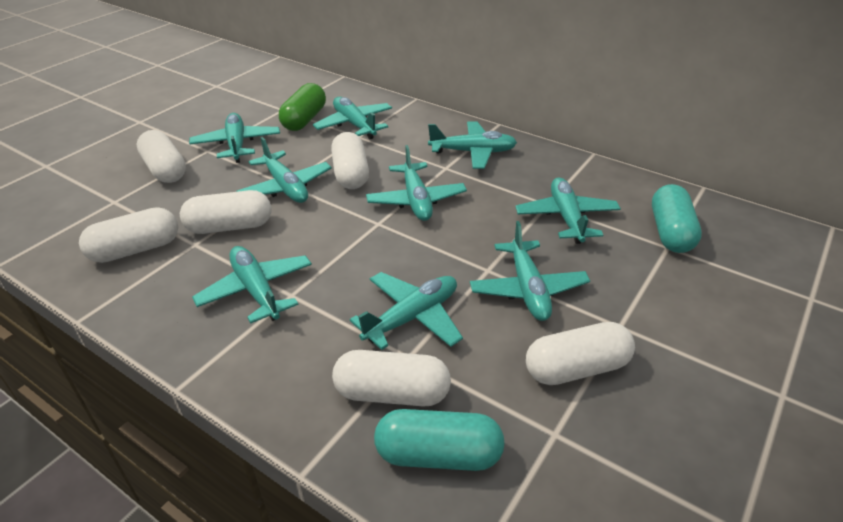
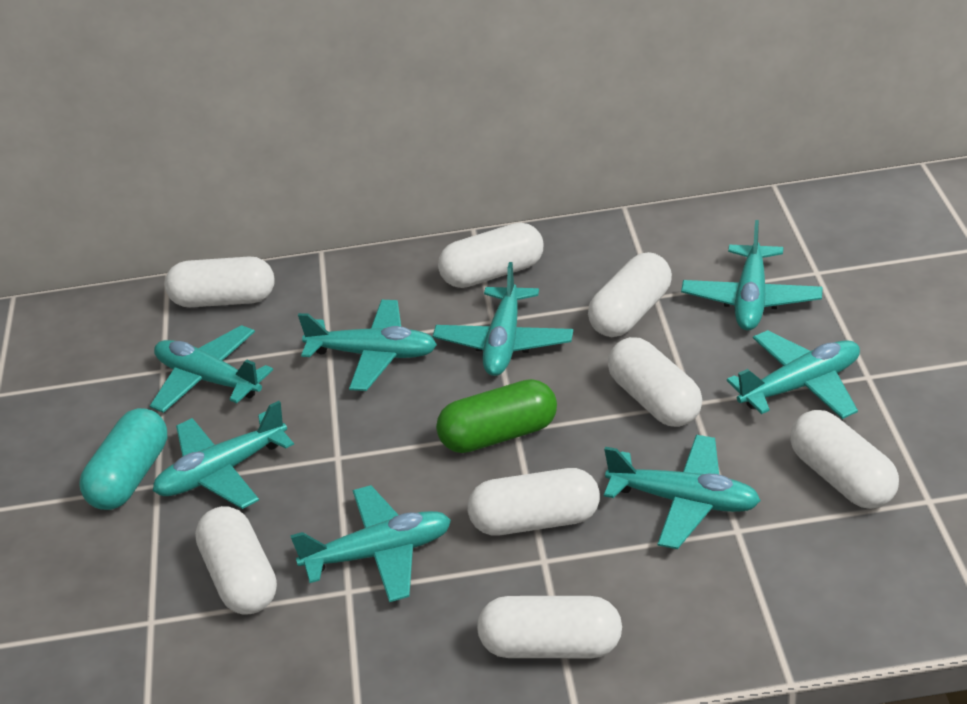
turquoise capsule: [374,409,505,471] [652,184,702,253] = 2 -> [80,408,167,510] = 1
turquoise plane: [189,113,280,163] [192,246,312,323] [236,137,332,203] [313,97,392,139] [350,272,463,350] [366,145,467,221] [428,122,517,169] [470,221,590,321] [515,177,621,244] = 9 -> [150,325,273,413] [153,401,294,509] [290,485,451,602] [298,300,437,391] [433,262,573,376] [604,435,761,549] [681,220,823,331] [727,330,860,419] = 8
white capsule: [79,207,178,263] [137,130,186,183] [180,190,271,234] [331,132,369,189] [332,350,451,407] [526,322,635,385] = 6 -> [165,256,274,307] [195,506,277,615] [438,222,544,288] [468,468,600,535] [477,596,622,658] [588,252,672,337] [608,337,702,427] [790,410,899,509] = 8

